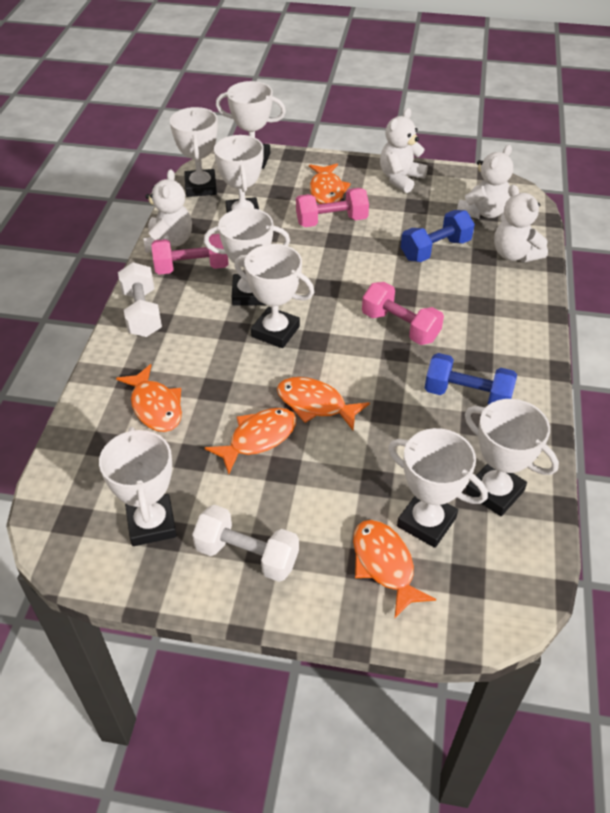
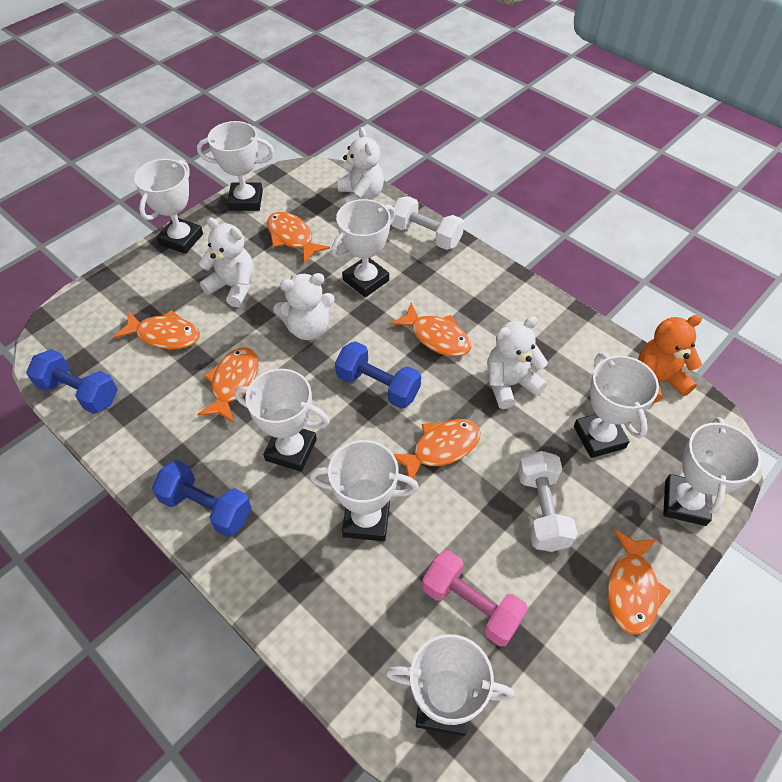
blue dumbbell: [401,210,475,262] [425,353,517,405] = 2 -> [26,349,118,414] [152,460,252,537] [335,341,421,409] = 3
orange fish: [116,364,182,432] [205,408,296,474] [277,377,370,430] [309,164,351,204] [353,520,436,619] = 5 -> [113,310,200,350] [197,347,258,423] [267,212,330,263] [390,302,471,357] [393,419,480,479] [608,529,671,635] = 6
orange teddy bear: none = 0 -> [638,315,702,403] = 1
pink dumbbell: [151,234,229,275] [296,188,369,227] [362,282,444,345] = 3 -> [422,550,528,647] = 1

